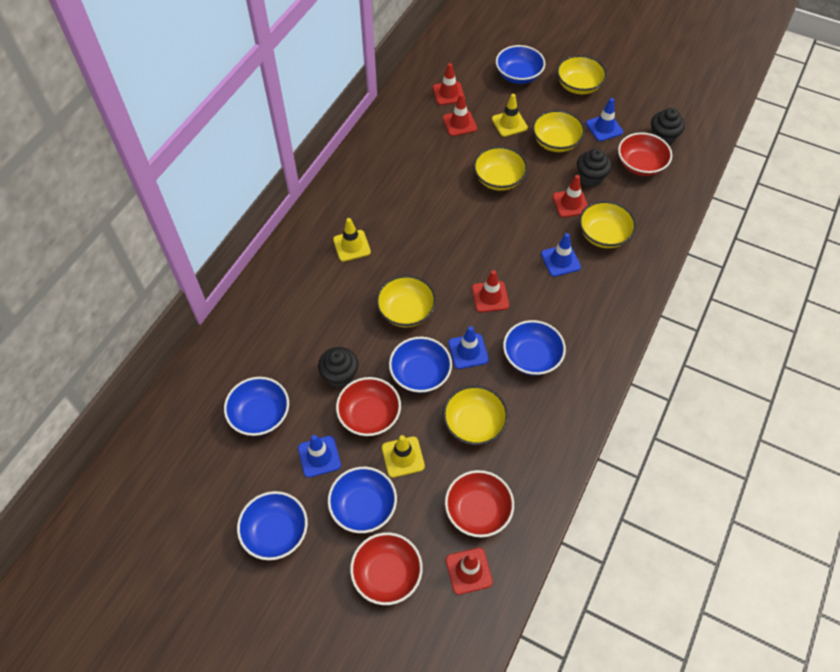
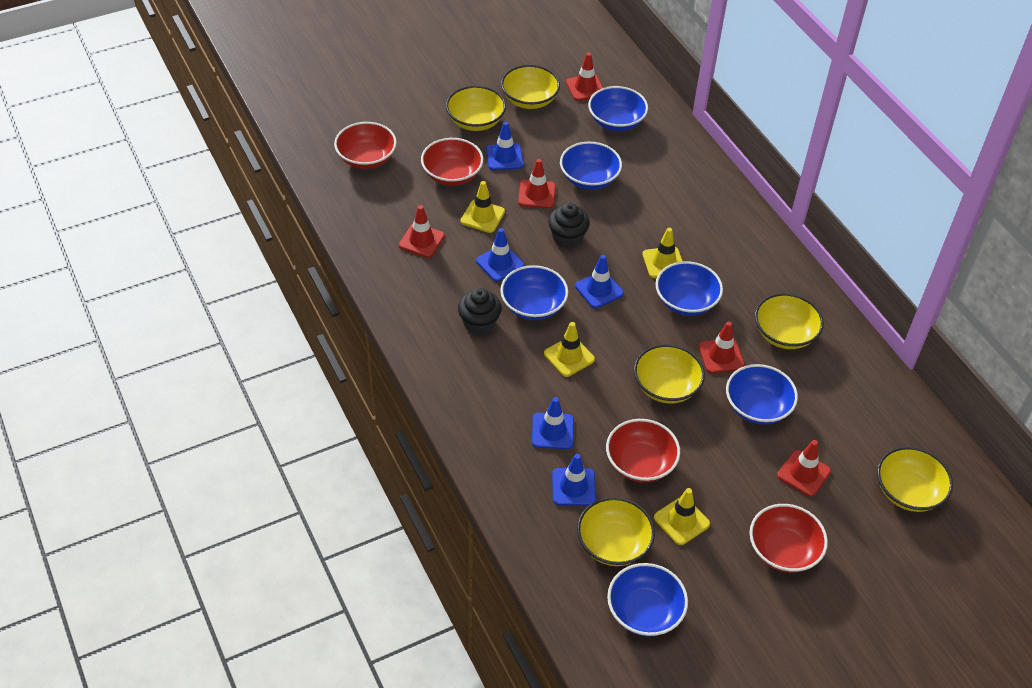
black cupcake: [318,347,359,388] [577,149,612,187] [651,108,685,146] = 3 -> [458,288,502,335] [548,203,590,249] = 2
blue traffic cone: [298,435,341,478] [448,326,489,369] [541,233,581,277] [586,98,623,141] = 4 -> [476,228,524,282] [486,122,524,170] [532,397,574,449] [552,454,596,506] [575,255,624,308] = 5
yellow traffic cone: [333,218,371,262] [382,435,425,478] [492,94,528,137] = 3 -> [461,181,505,233] [544,322,595,377] [642,228,683,278] [654,488,710,545] = 4

